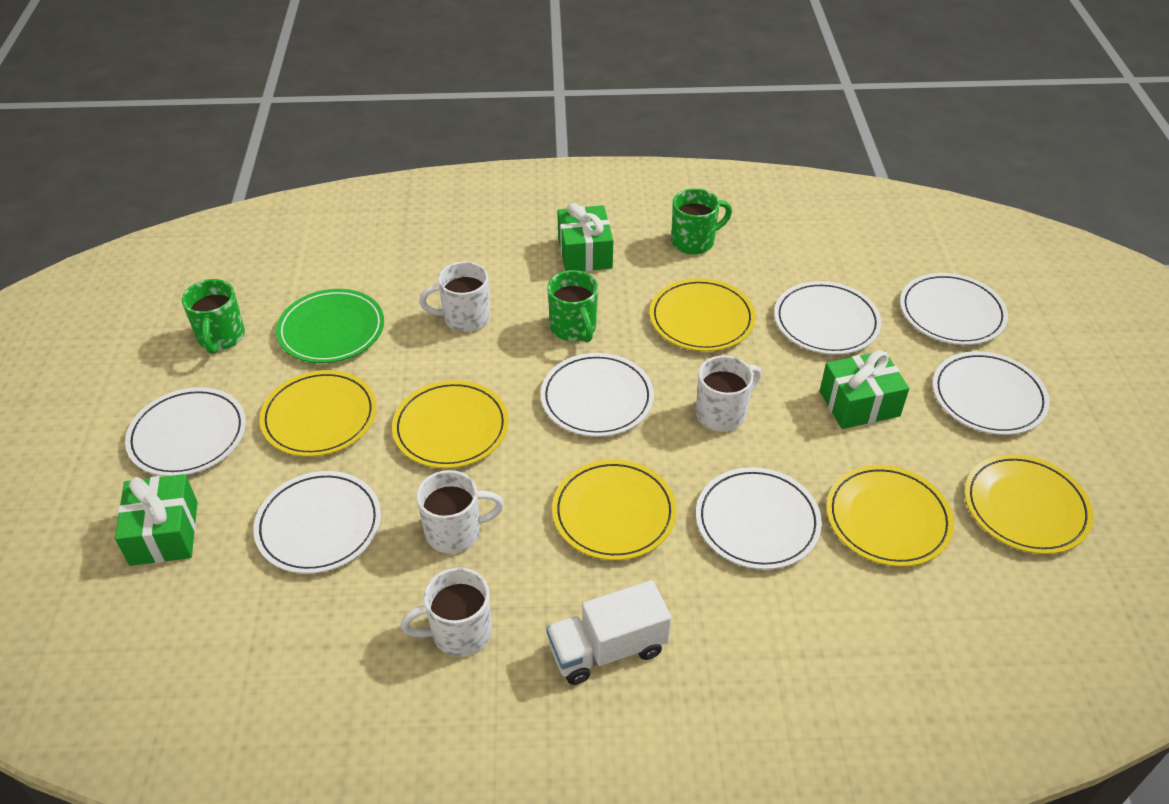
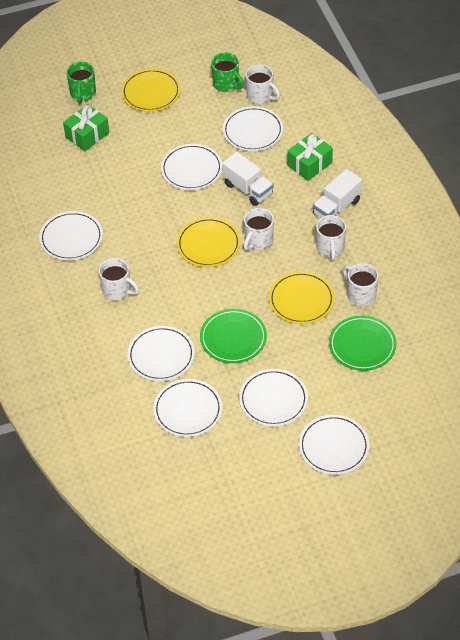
green gift: [115,474,198,566] [557,203,613,271] [820,350,909,429] = 3 -> [63,104,109,151] [287,133,333,181] = 2
green mug: [182,279,245,354] [547,270,598,343] [671,188,732,255] = 3 -> [66,62,96,103] [211,53,244,92] = 2
green plate: [276,289,384,363] = 1 -> [200,309,267,363] [329,316,396,371] = 2
white mug: [400,567,492,657] [417,470,504,553] [419,261,490,332] [696,355,762,432] = 4 -> [99,258,139,301] [244,208,274,251] [245,64,280,104] [316,215,346,260] [343,263,379,306] = 5
white truck: [546,580,671,685] = 1 -> [222,152,273,206] [313,169,362,218] = 2
yellow plate: [259,370,376,457] [392,380,509,468] [552,460,677,560] [650,278,755,351] [826,465,954,567] [965,454,1094,554] = 6 -> [121,69,181,112] [177,217,241,267] [269,271,335,324] = 3

